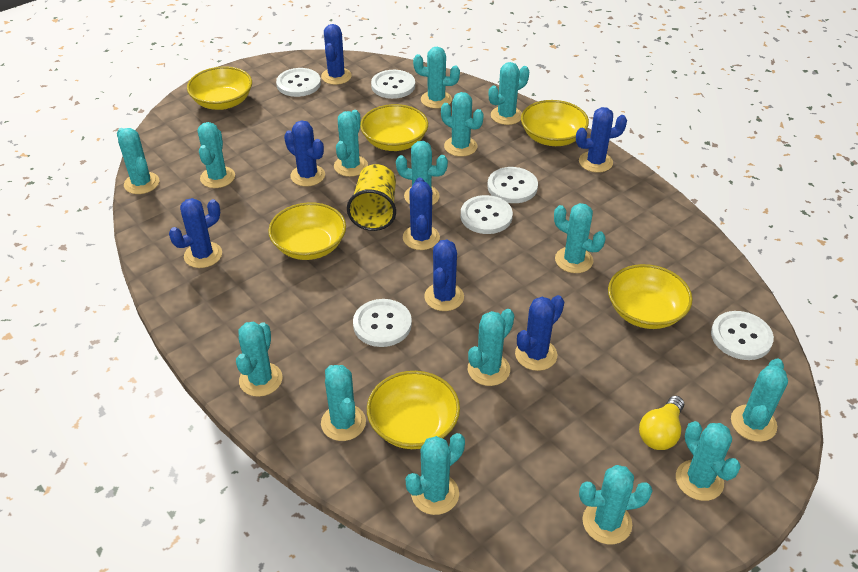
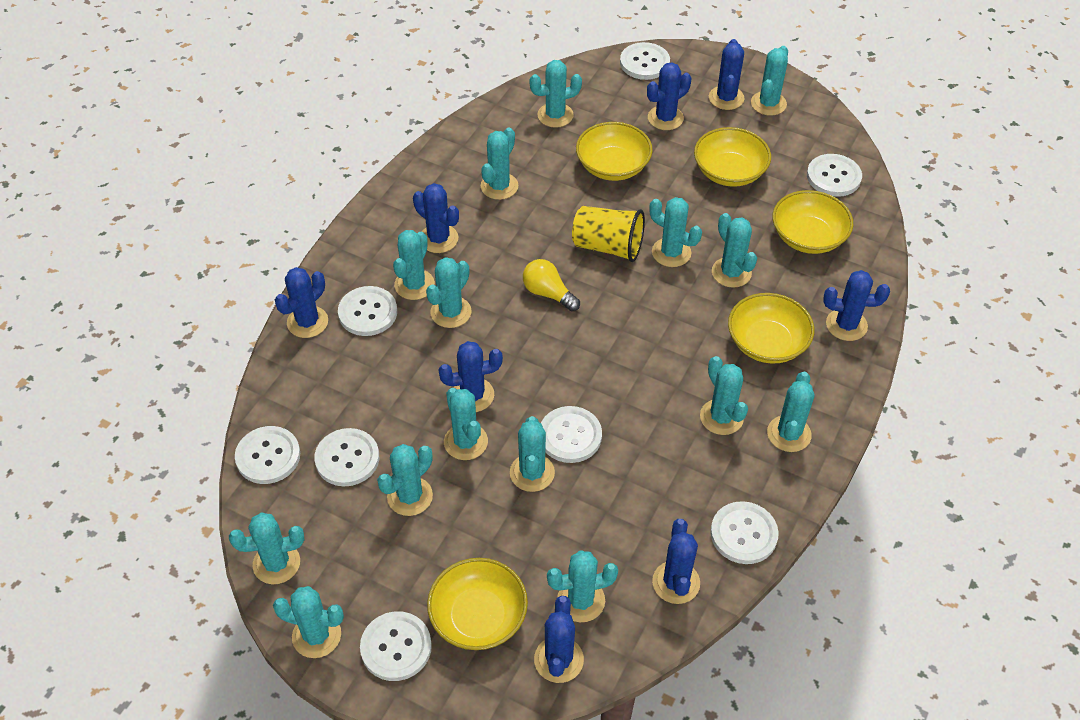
blue cactus: [169,198,222,268] [284,120,325,187] [321,24,352,85] [403,178,440,250] [424,240,464,311] [515,295,564,371] [576,107,627,173] = 7 -> [275,267,328,338] [413,183,459,253] [438,341,503,412] [534,596,584,683] [647,62,691,130] [652,519,700,604] [709,39,744,110] [823,270,890,341] = 8
white button: [276,68,321,97] [353,299,412,347] [371,70,415,99] [461,195,513,234] [487,167,538,203] [711,311,774,360] = 6 -> [235,426,300,484] [314,428,379,486] [338,286,397,336] [360,611,432,681] [541,406,602,463] [620,42,670,80] [711,501,779,564] [807,154,862,197] = 8
yellow bowl: [187,66,252,110] [268,202,346,260] [360,104,428,151] [367,371,460,449] [521,100,589,146] [608,264,693,329] = 6 -> [427,558,528,650] [576,122,653,181] [694,127,771,187] [728,293,814,364] [773,190,853,254] = 5

